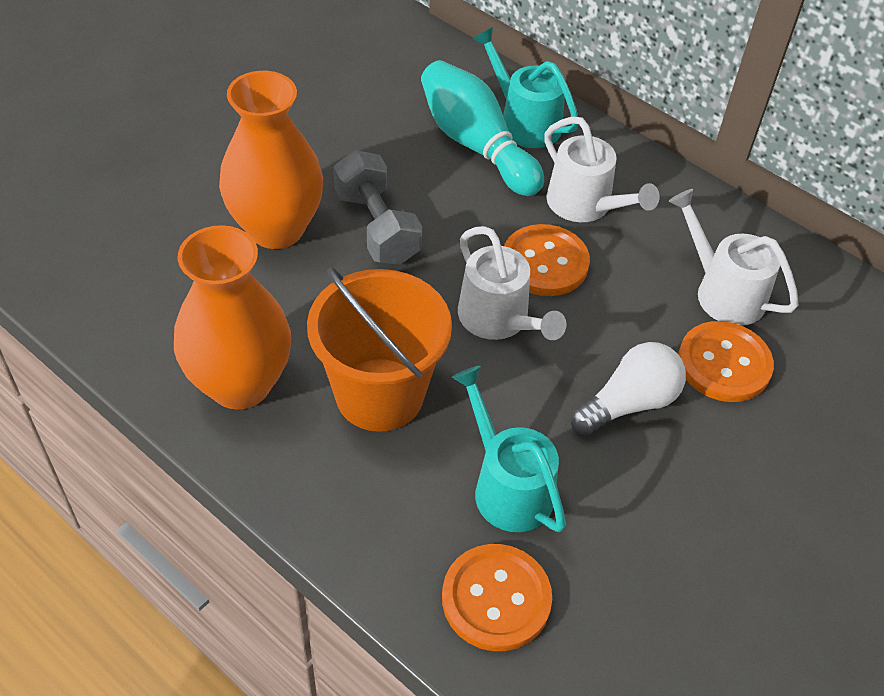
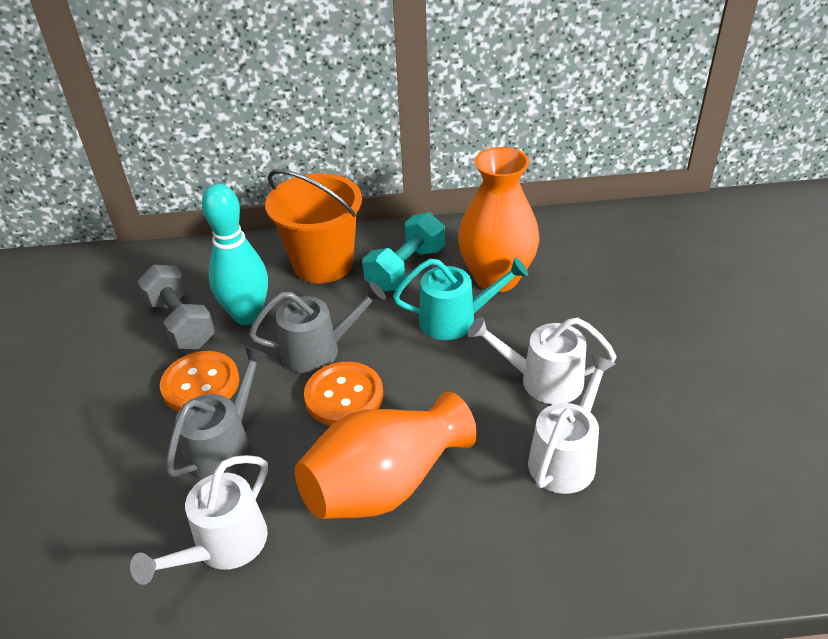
grey watering can: none = 0 -> [166,346,268,480] [249,282,386,373] = 2
orange button: [442,544,552,651] [504,224,590,296] [678,321,774,402] = 3 -> [160,351,239,412] [304,362,383,426] = 2
turquoise dumbbell: none = 0 -> [363,212,445,292] = 1
turquoise watering can: [452,366,566,532] [473,27,579,148] = 2 -> [393,258,528,340] = 1
white light bulb: [570,342,686,435] = 1 -> none = 0

